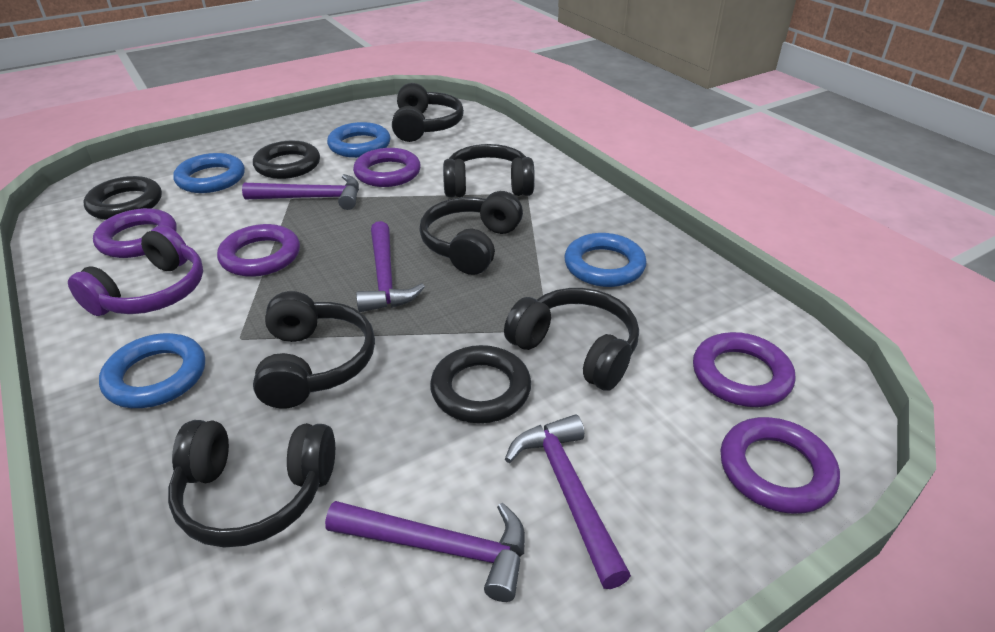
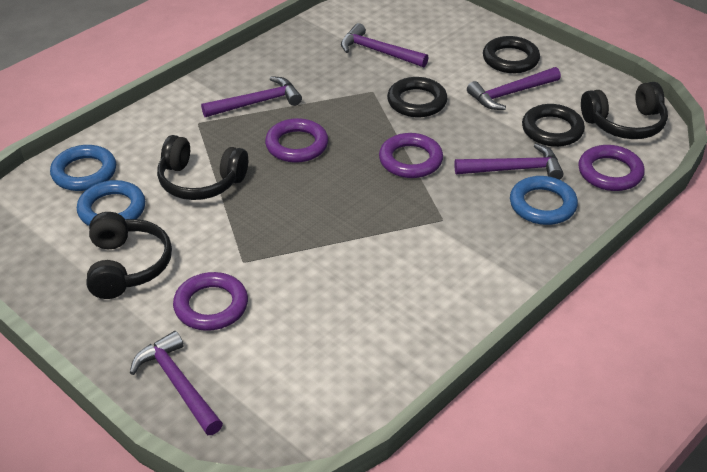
black headphones: [168,420,335,547] [253,291,375,409] [392,83,464,142] [419,191,523,275] [443,144,535,198] [504,288,639,391] = 6 -> [86,212,172,299] [157,135,248,200] [581,82,668,139] = 3
blue ring: [99,333,205,408] [173,153,245,193] [327,122,390,158] [564,233,647,287] = 4 -> [50,145,116,191] [77,180,145,226] [510,176,578,225] = 3
purple hammer: [242,174,359,210] [325,501,525,602] [356,221,425,312] [505,414,631,589] = 4 -> [130,331,223,435] [201,76,302,117] [341,23,429,67] [454,143,564,180] [467,67,561,110] = 5
purple headphones: [68,225,203,316] = 1 -> none = 0
purple ring: [93,208,177,258] [217,224,300,277] [353,148,421,187] [693,332,795,407] [720,417,840,514] = 5 -> [173,272,248,331] [265,118,328,163] [379,133,443,178] [578,145,645,191] = 4

